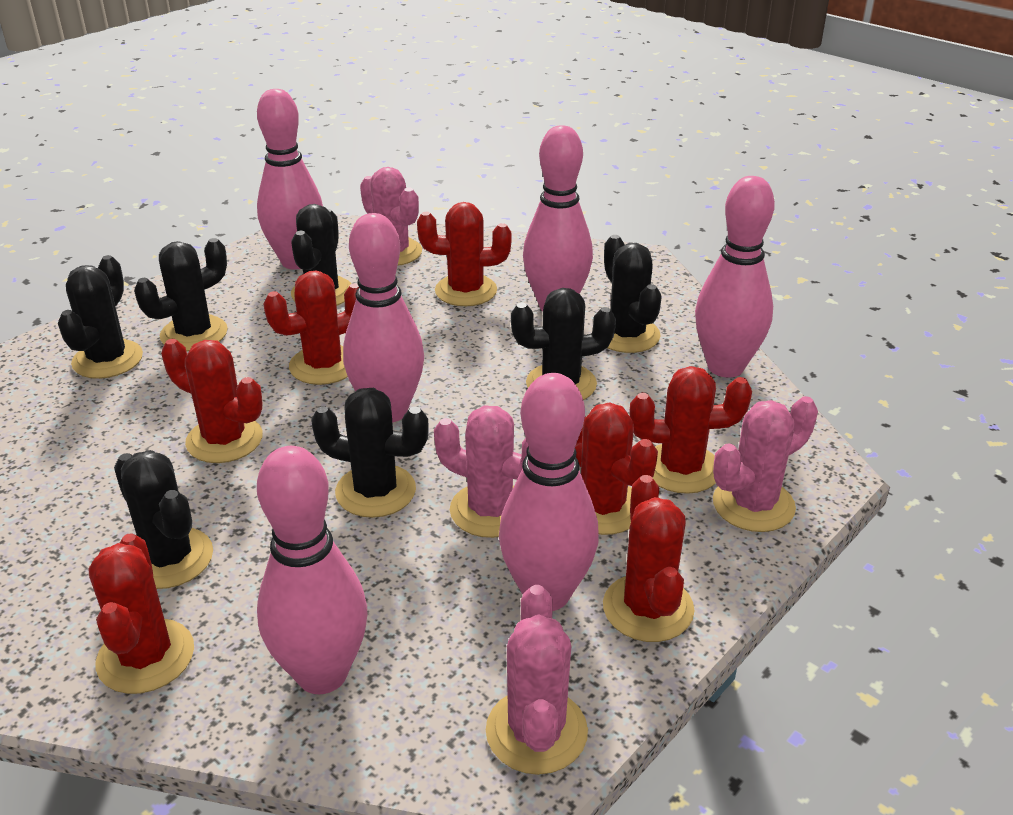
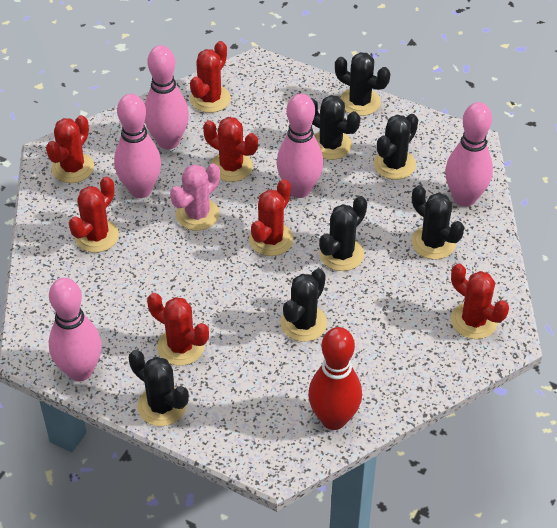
pink bowling pin: [257,89,323,270] [257,446,368,694] [343,213,424,422] [499,373,599,611] [523,125,593,311] [695,176,775,378] = 6 -> [49,278,102,381] [114,94,161,198] [145,45,189,150] [277,94,323,198] [445,102,493,207] = 5
pink cactus: [360,167,422,266] [434,405,528,538] [486,585,588,775] [713,396,818,532] = 4 -> [170,163,220,231] = 1
red bowling pin: none = 0 -> [308,327,362,430] = 1

